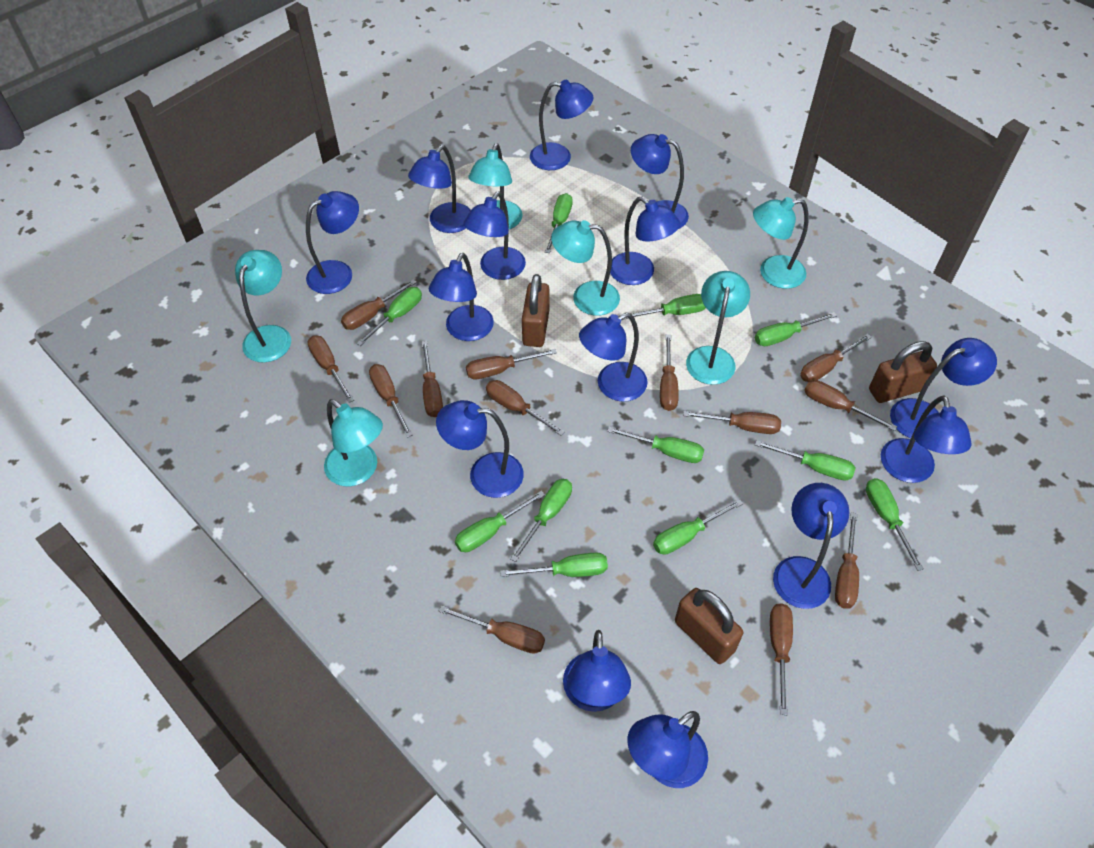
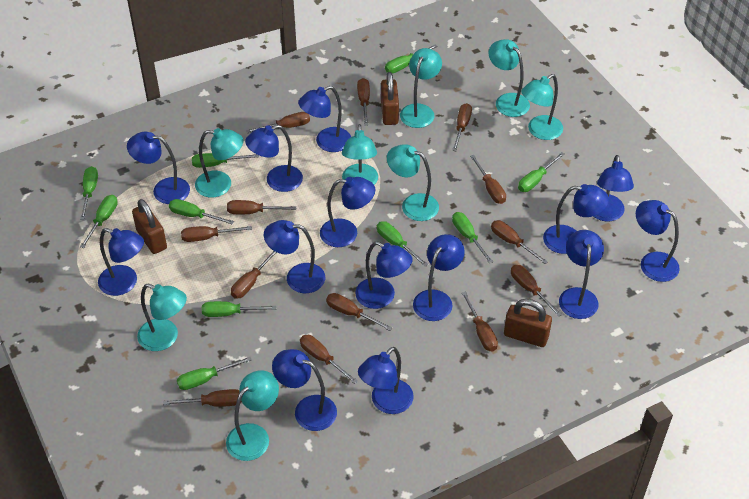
green screwdriver: [356,287,422,346] [455,491,545,552] [500,553,608,577] [510,479,572,562] [545,193,573,253] [607,427,704,463] [623,294,706,320] [653,499,743,555] [755,312,837,346] [755,440,855,481] [866,478,924,571] = 11 -> [80,166,98,220] [80,195,118,248] [169,199,234,225] [177,357,252,390] [192,153,259,168] [202,301,276,317] [377,221,428,267] [385,44,438,73] [452,212,493,264] [518,152,565,192] = 10
turquoise lamp: [235,250,291,363] [324,399,383,487] [469,143,523,229] [551,220,620,316] [686,271,750,385] [753,197,808,289] = 6 -> [137,284,187,351] [195,128,243,198] [226,370,279,461] [342,124,378,185] [387,144,439,221] [400,48,442,128] [489,39,530,117] [521,74,563,140] = 8

